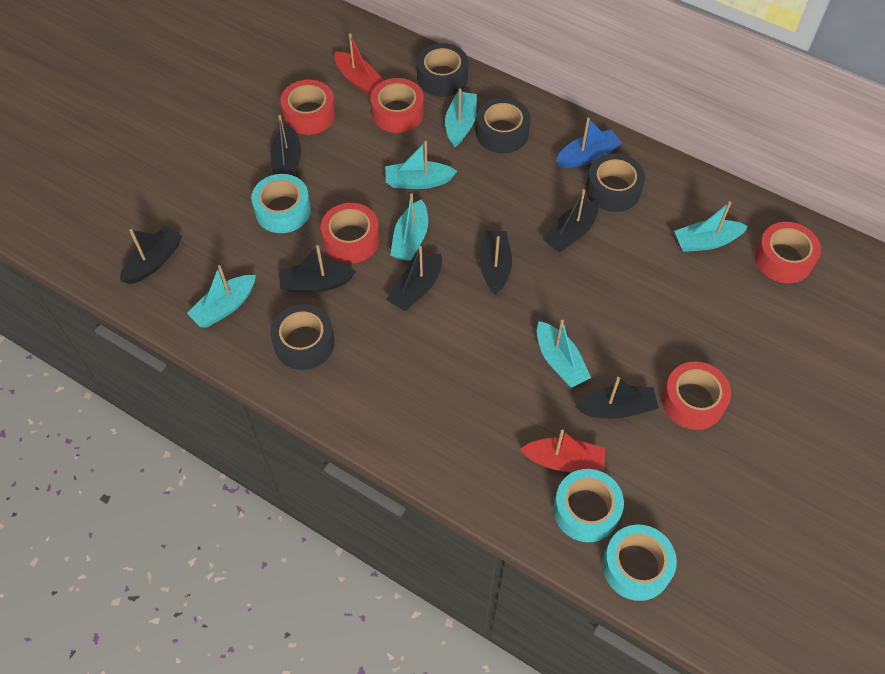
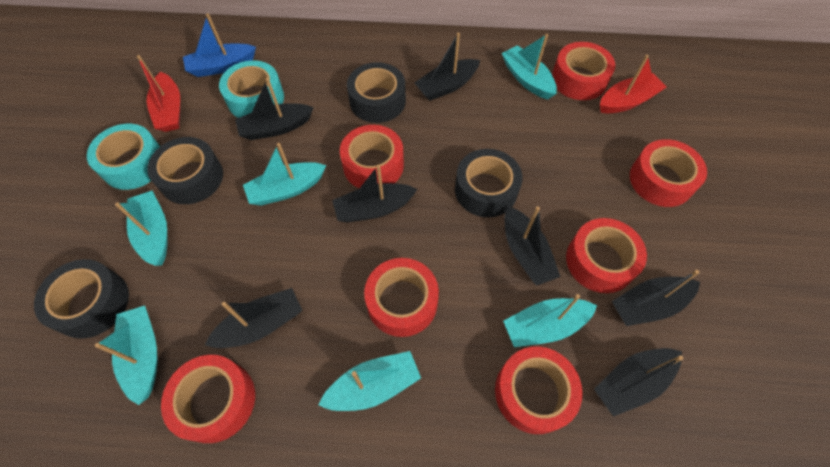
red tape: [280,80,336,135] [321,203,380,263] [371,78,424,133] [662,362,731,430] [755,222,821,283] = 5 -> [161,355,255,443] [340,125,404,188] [364,258,439,337] [495,346,582,434] [552,42,615,100] [566,218,647,293] [630,139,707,207] = 7
turquoise tape: [251,174,311,233] [553,469,624,542] [602,524,677,601] = 3 -> [87,124,160,190] [219,60,284,118] = 2

